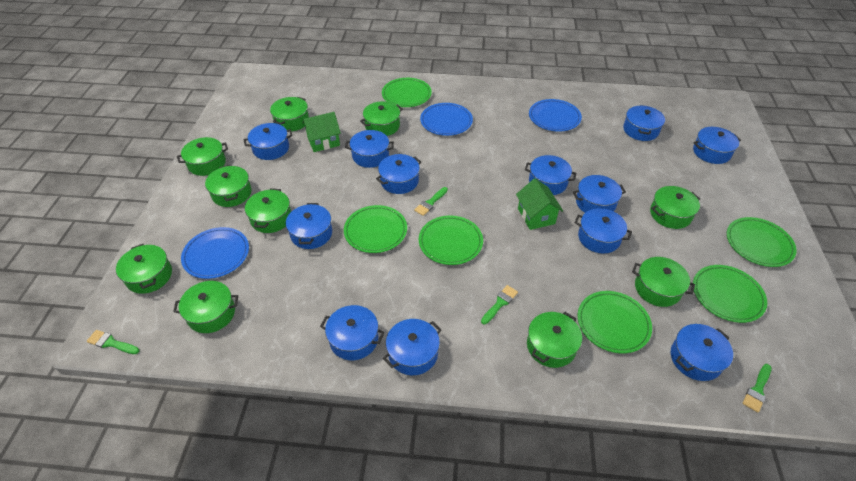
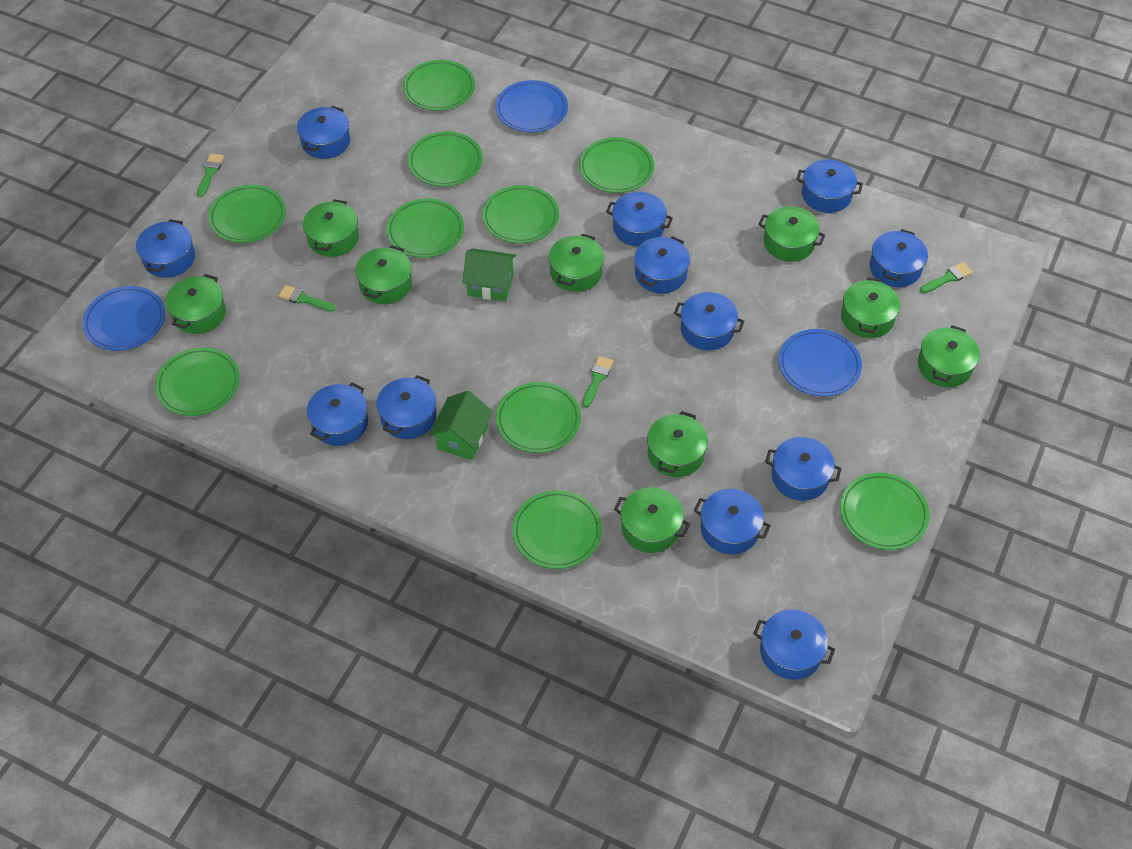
green plate: [344,205,407,253] [382,78,432,107] [419,215,483,265] [578,291,652,353] [693,265,767,323] [727,217,797,267] = 6 -> [155,347,240,416] [208,185,286,243] [386,198,464,258] [403,60,475,111] [408,131,483,187] [482,185,559,244] [496,382,581,453] [512,490,602,569] [579,137,654,193] [840,473,930,550] = 10
green pot: [116,244,172,294] [173,281,238,333] [177,137,228,176] [205,165,252,207] [245,188,291,233] [270,97,309,132] [360,101,403,136] [527,312,582,368] [632,257,695,307] [650,186,700,229] = 10 -> [166,274,226,334] [303,199,359,257] [355,245,412,304] [549,233,604,292] [614,487,690,553] [647,411,708,477] [758,206,826,262] [841,278,900,338] [918,325,980,387] = 9

